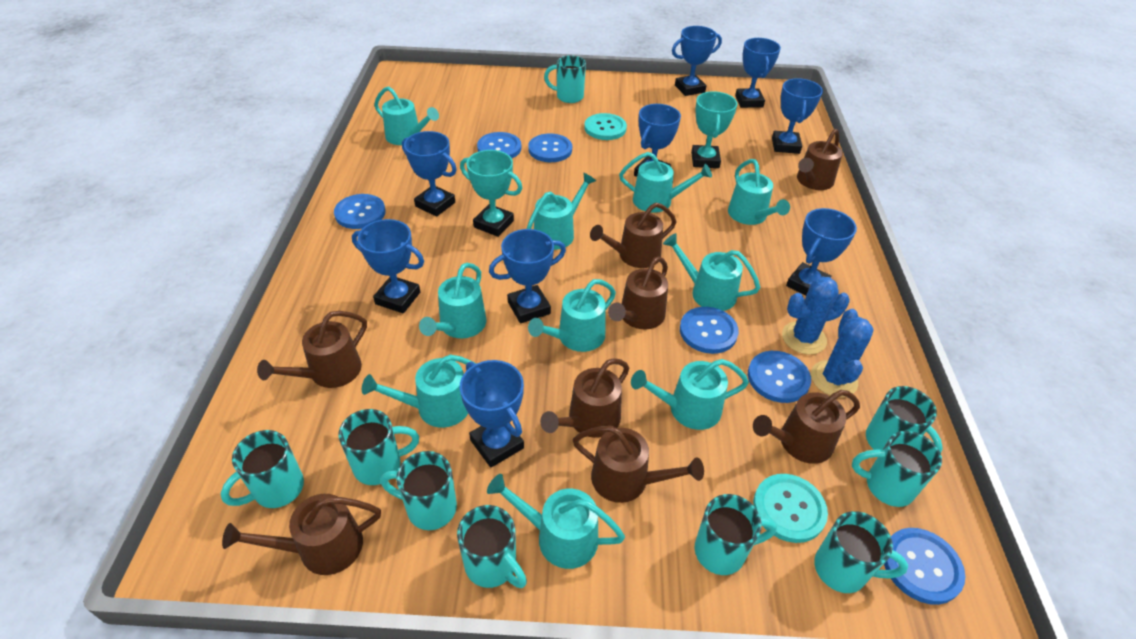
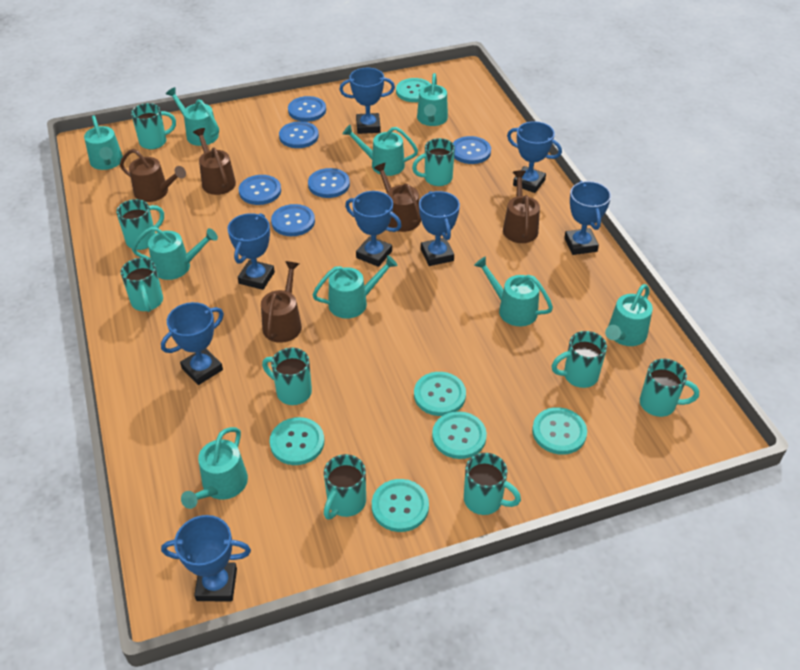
blue cactus: [782,276,850,355] [811,309,874,397] = 2 -> none = 0
blue trophy: [352,219,424,313] [402,131,457,217] [460,360,524,468] [489,229,566,323] [634,104,681,177] [672,26,722,96] [735,38,781,108] [772,78,823,154] [786,208,857,296] = 9 -> [161,302,224,385] [161,515,251,601] [227,213,275,290] [339,68,395,134] [345,191,402,267] [419,191,460,266] [507,121,562,193] [564,181,611,255] = 8
brown watering can: [222,494,381,575] [257,311,367,388] [540,358,629,438] [573,426,704,503] [590,203,676,268] [608,257,668,329] [753,390,860,464] [797,129,843,190] = 8 -> [120,149,186,202] [193,128,236,195] [261,261,302,343] [374,163,421,232] [503,170,540,243] = 5
turquoise button: [584,113,627,140] [753,474,828,543] = 2 -> [270,417,324,465] [372,479,429,532] [396,78,432,102] [414,372,466,416] [432,411,487,459] [532,407,587,455] = 6
turquoise trophy: [460,150,522,237] [691,91,737,168] = 2 -> none = 0
turquoise watering can: [362,354,476,428] [374,86,439,145] [419,263,487,338] [487,474,625,569] [527,173,596,250] [528,279,616,352] [619,152,712,213] [631,359,749,430] [663,233,760,311] [728,159,790,225] = 10 -> [84,115,123,170] [132,227,218,280] [166,87,219,146] [181,427,248,509] [312,255,398,319] [343,125,418,176] [417,73,448,126] [474,257,553,326] [605,284,653,346] = 9

